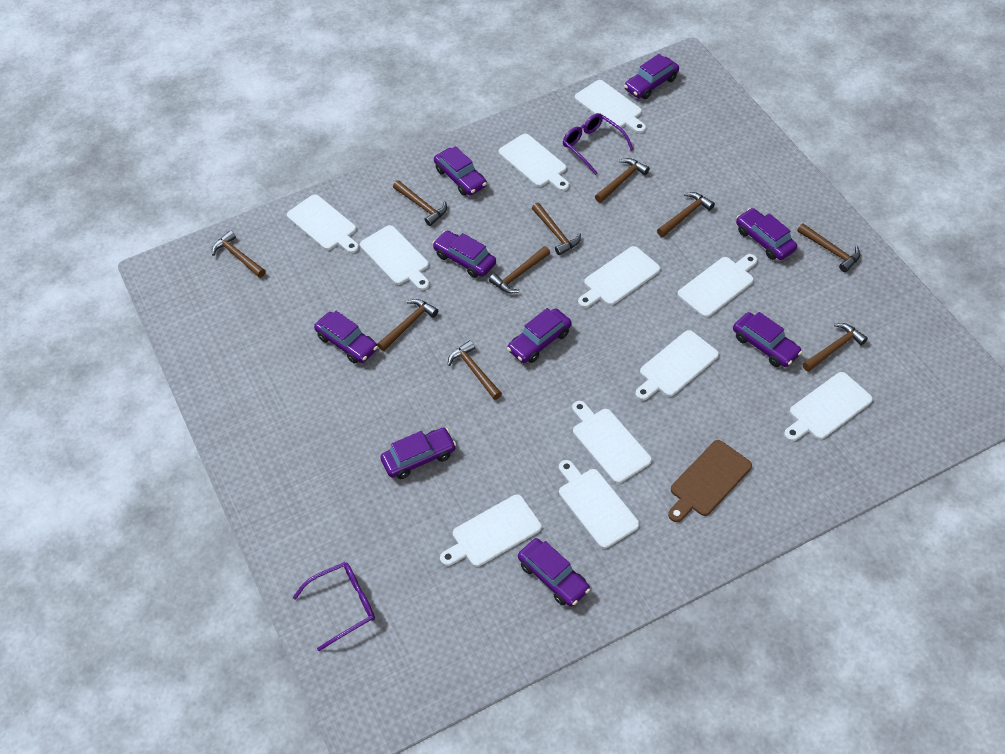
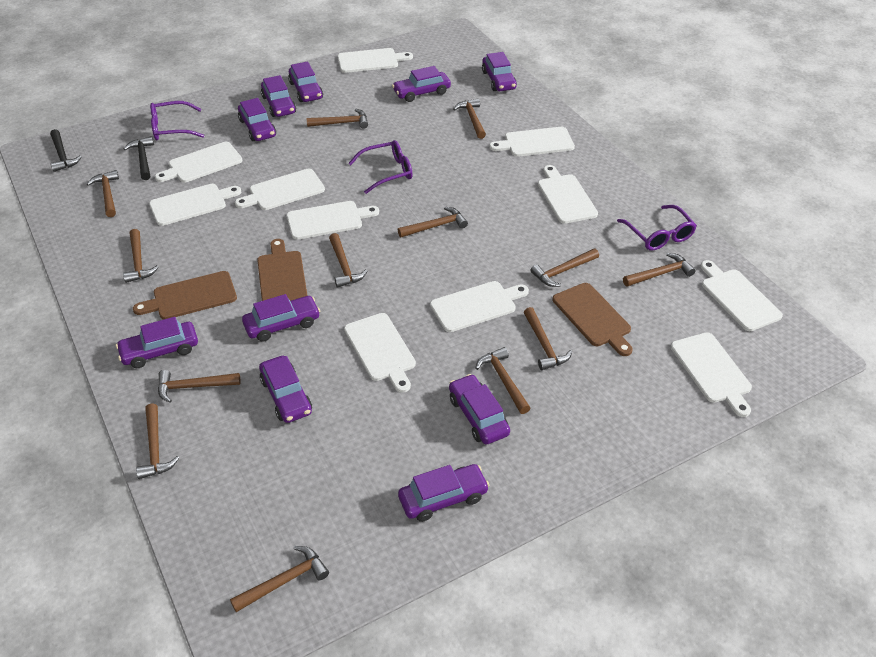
black hammer: none = 0 -> [50,129,82,172] [124,136,154,180] = 2
brown cutting board: [668,440,752,522] = 1 -> [133,271,237,319] [257,239,308,301] [553,283,633,356] = 3
brown hammer: [212,230,266,278] [377,299,438,351] [393,180,447,226] [448,340,502,400] [489,246,550,293] [532,203,581,255] [595,158,650,203] [657,192,715,237] [797,223,860,272] [803,323,868,372] = 10 -> [87,170,119,217] [123,229,159,283] [136,403,179,479] [158,370,241,403] [230,546,329,612] [307,109,368,129] [329,233,367,288] [398,207,468,238] [453,98,486,139] [475,347,530,414] [524,307,572,370] [530,248,599,287] [623,253,696,287] = 13
purple car: [314,311,378,364] [380,428,456,479] [432,231,496,278] [434,146,487,196] [507,308,572,363] [518,538,590,607] [624,54,679,99] [733,312,802,367] [736,208,797,260] = 9 -> [116,317,198,368] [238,98,276,141] [242,294,320,342] [259,356,312,423] [261,75,296,117] [288,61,323,102] [392,66,451,102] [398,464,490,522] [449,374,510,444] [482,52,517,91] = 10
purple glasses: [292,562,375,651] [563,113,634,175] = 2 -> [150,101,205,140] [349,140,412,194] [617,205,697,251] = 3

